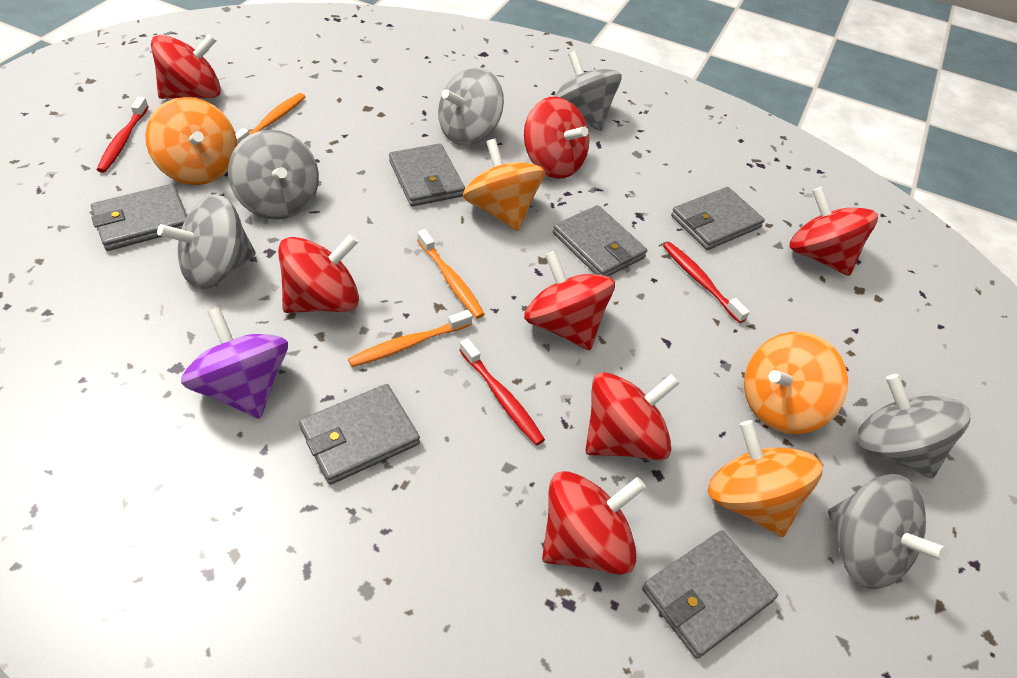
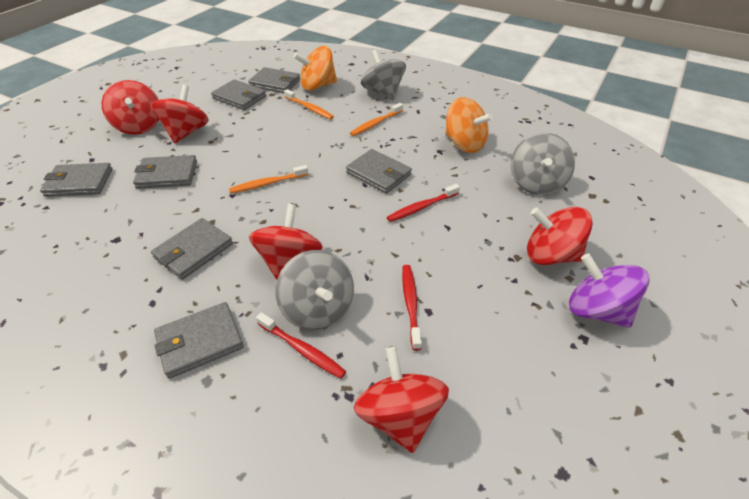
grey spinning top: [157,195,256,289] [228,130,319,220] [438,68,504,146] [554,51,621,131] [828,474,948,589] [857,374,971,478] = 6 -> [275,250,354,330] [361,50,406,100] [510,133,575,195] = 3
grey wallet: [91,184,187,251] [299,384,420,485] [389,143,465,206] [553,205,647,277] [642,530,778,659] [671,187,765,250] = 6 -> [40,163,113,197] [133,155,197,189] [151,218,233,280] [154,302,244,379] [211,79,266,110] [248,67,300,93] [346,149,412,194] = 7
orange spinning top: [145,97,237,185] [463,139,545,231] [708,420,823,537] [744,332,848,434] = 4 -> [294,46,337,91] [445,97,493,153] = 2
red spinning top: [151,34,221,99] [278,234,359,313] [524,97,589,179] [524,251,615,350] [542,471,646,575] [585,372,680,460] [789,187,878,276] = 7 -> [102,80,159,135] [151,85,209,143] [249,204,323,280] [354,347,449,453] [527,207,593,265] = 5

